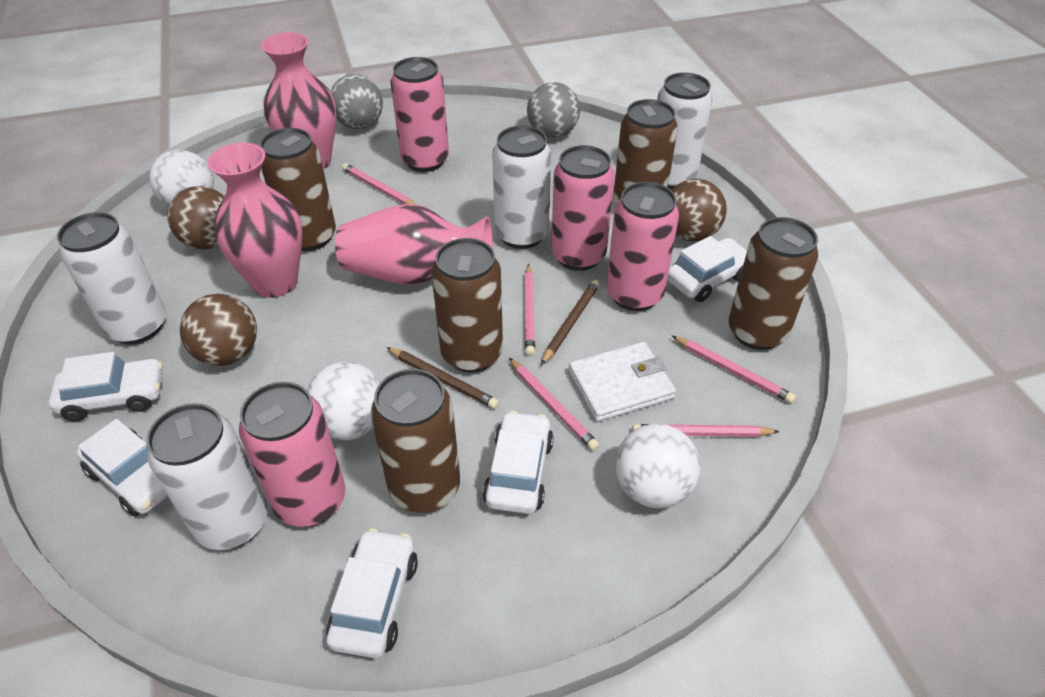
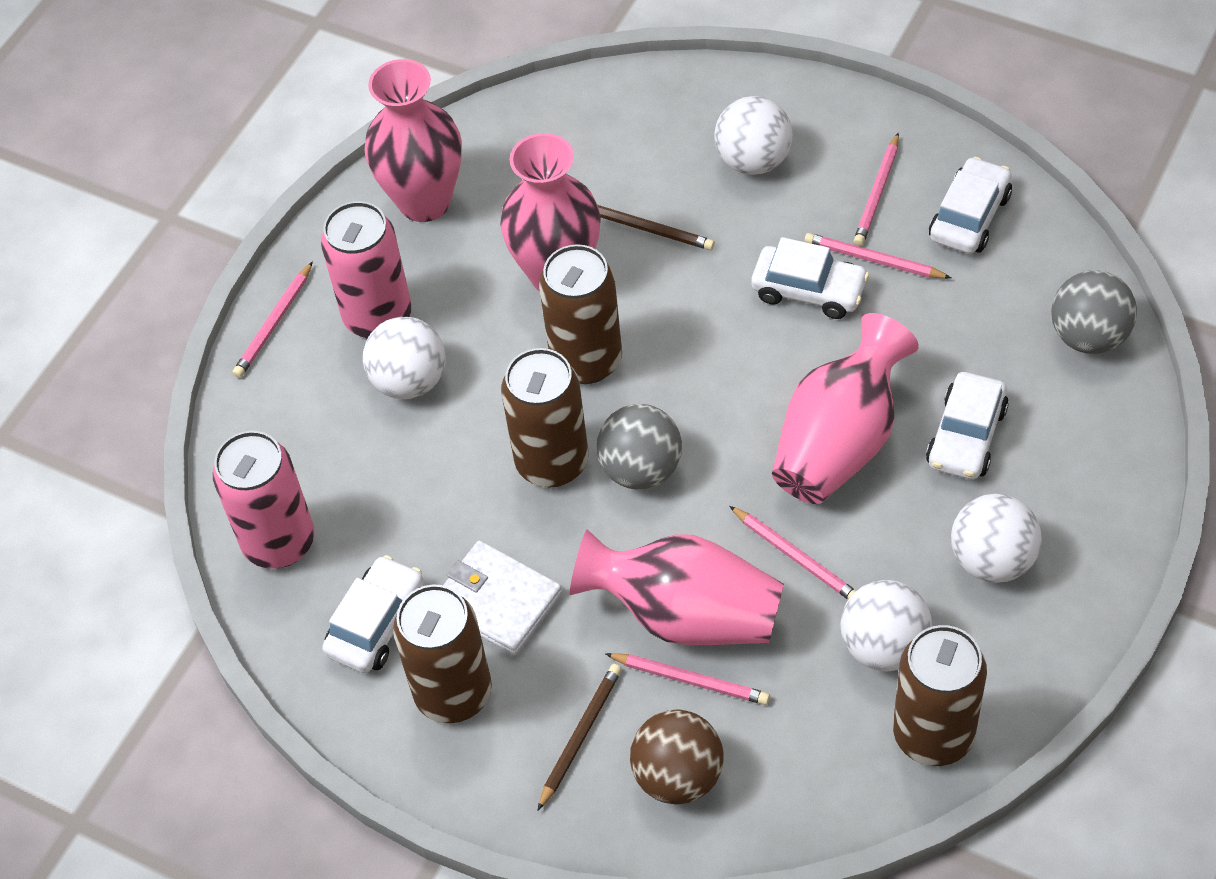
brown ball: [167,186,225,250] [180,294,257,366] [671,179,727,241] = 3 -> [630,710,724,805] = 1
brown can: [260,128,336,251] [370,369,460,513] [431,238,503,373] [613,99,678,204] [729,217,818,350] = 5 -> [393,585,492,723] [501,348,588,487] [539,244,622,384] [893,625,987,766] = 4
pink can: [239,382,345,527] [390,57,449,172] [551,145,615,271] [606,182,679,311] = 4 -> [213,431,315,569] [321,201,412,339] = 2
pink vase: [207,143,302,298] [261,32,336,169] [335,204,493,285] = 3 -> [364,59,462,222] [500,133,601,292] [570,529,784,645] [772,313,919,504] = 4
white ball: [149,150,214,207] [307,362,381,440] [615,424,700,508] = 3 -> [363,317,446,399] [714,96,793,175] [840,580,932,671] [951,494,1042,583] = 4
white can: [57,212,166,344] [146,403,268,550] [492,126,551,249] [657,72,712,189] = 4 -> none = 0
white car: [49,352,163,421] [77,419,168,516] [326,529,418,658] [483,411,554,514] [667,236,747,302] = 5 -> [322,555,424,673] [751,237,869,319] [926,372,1009,479] [929,157,1012,254] = 4

